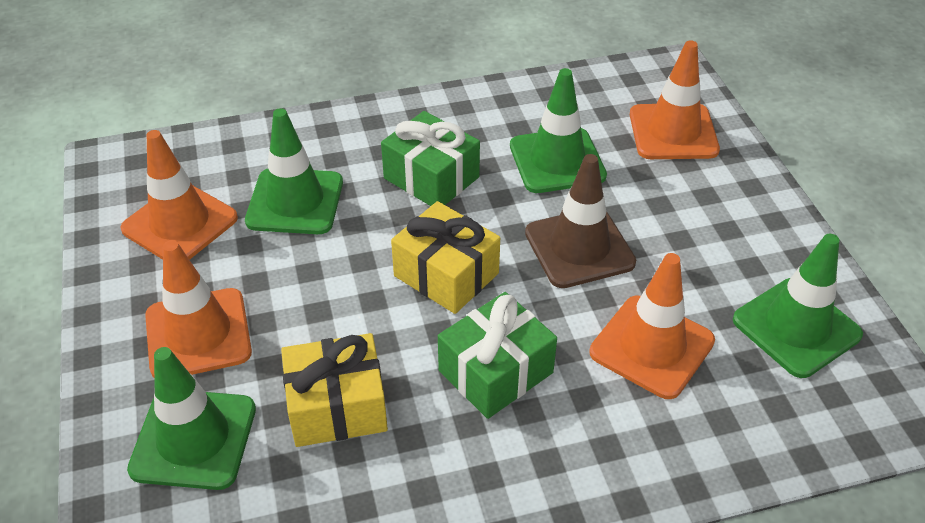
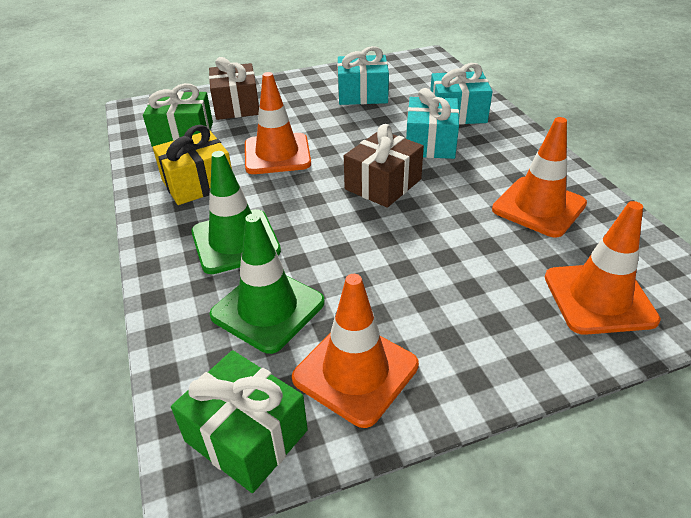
brown gift: none = 0 -> [209,57,259,120] [344,124,424,208] = 2
brown traffic cone: [525,154,636,288] = 1 -> none = 0
green traffic cone: [127,347,256,490] [245,108,343,234] [510,68,607,193] [733,234,863,378] = 4 -> [191,151,281,274] [209,213,325,354] = 2
turquoise gift: none = 0 -> [337,46,389,105] [406,88,459,159] [430,63,493,125] = 3
yellow gift: [281,333,388,447] [391,201,500,314] = 2 -> [153,125,232,205] = 1

